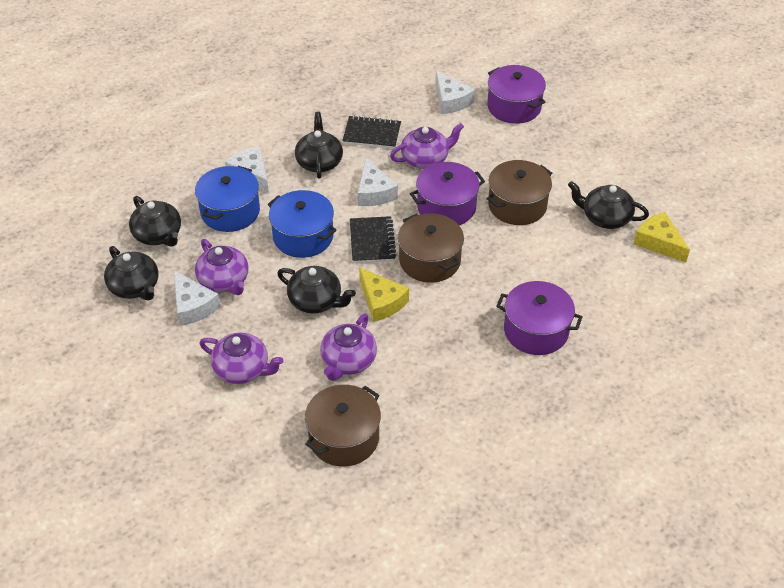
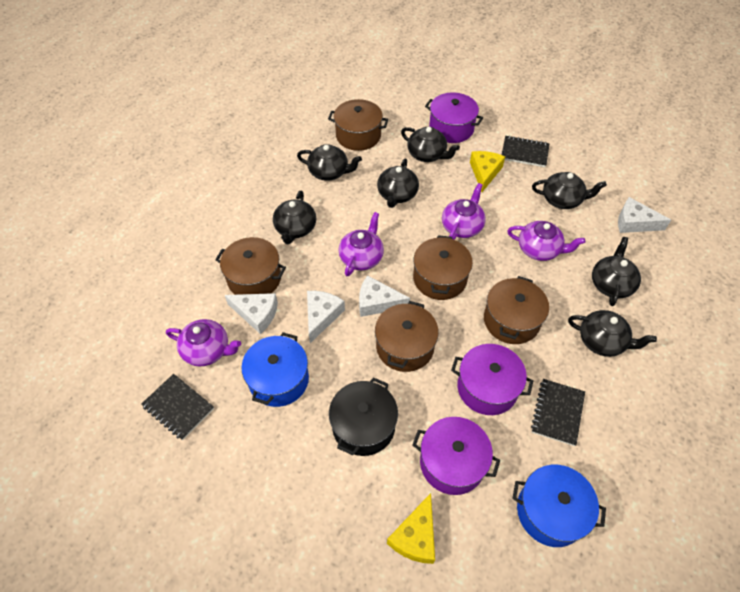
black notebook: [342,115,401,149] [350,216,397,263] = 2 -> [141,374,214,440] [502,135,550,167] [531,379,585,446] = 3
black pot: none = 0 -> [329,377,398,456] = 1
black teapot: [104,246,159,300] [129,196,181,247] [277,266,356,314] [295,112,343,179] [568,181,649,229] = 5 -> [273,191,316,244] [297,144,362,181] [377,159,419,208] [401,127,460,162] [532,172,607,209] [568,310,657,357] [592,237,641,306] = 7
brown pot: [305,385,381,467] [398,213,464,283] [487,160,552,225] = 3 -> [215,237,286,295] [328,99,388,151] [375,301,439,372] [413,235,473,300] [484,276,549,344] = 5

